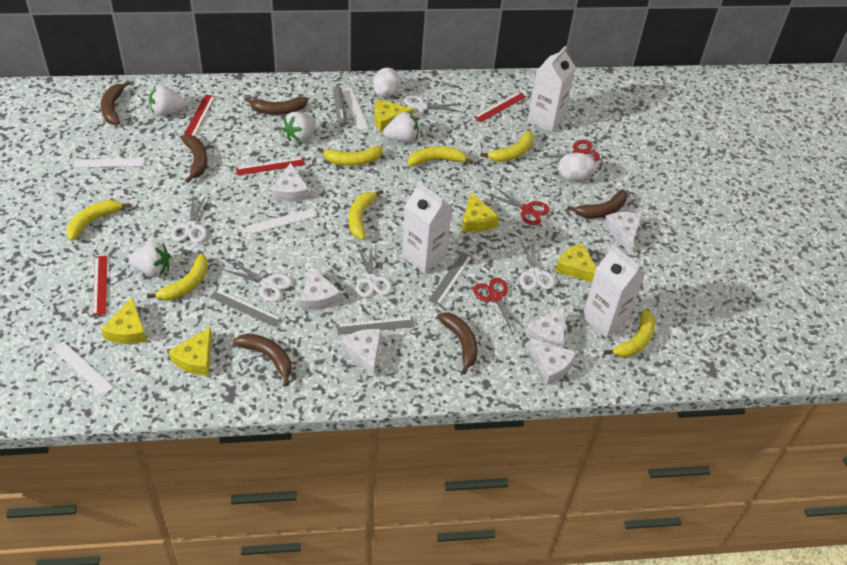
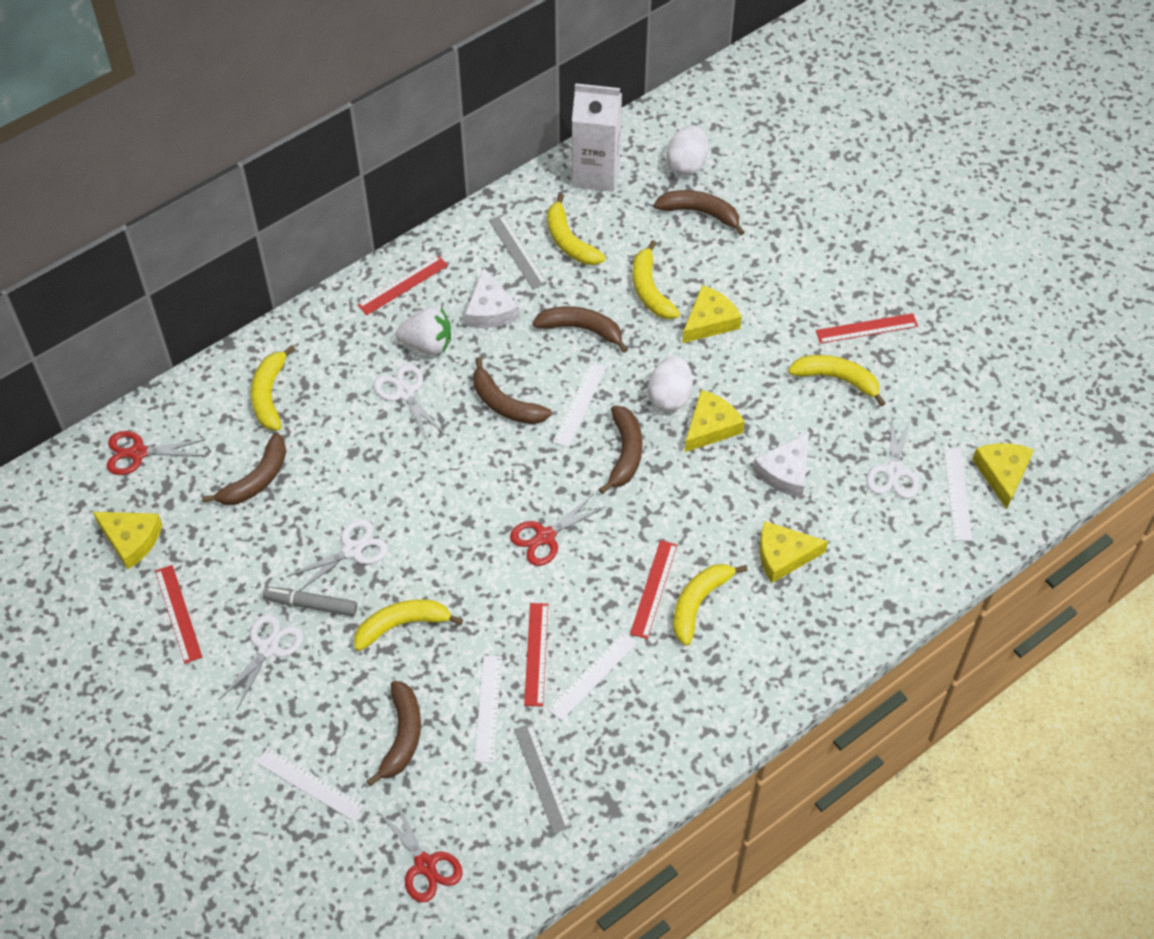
grey ruler: [210,289,282,327] [336,317,415,335] [428,252,473,305] = 3 -> [489,215,547,289] [514,723,572,833] = 2
red ruler: [93,256,107,316] [184,94,215,136] [236,157,305,176] [474,92,526,122] = 4 -> [155,565,203,664] [358,255,448,315] [524,603,548,707] [630,540,677,639] [816,313,918,344] = 5
white carton: [402,182,452,274] [527,46,575,133] [582,245,645,338] = 3 -> [572,83,622,192] = 1
white cheese: [271,163,309,202] [301,266,341,310] [340,329,381,377] [525,306,565,348] [528,338,576,385] [603,212,642,252] = 6 -> [465,267,520,328] [753,433,809,498] = 2
white ruler: [53,341,114,396] [73,158,144,168] [245,208,317,235] [342,88,369,131] = 4 -> [256,748,364,821] [474,656,502,763] [548,632,637,721] [553,362,607,448] [944,448,972,541] = 5
white scissors: [171,195,207,243] [225,260,292,302] [355,244,392,298] [403,95,462,116] [520,241,555,290] = 5 -> [219,614,303,710] [287,519,388,591] [374,364,446,442] [866,416,919,499] = 4
white strawberry: [129,242,170,277] [149,85,186,116] [282,112,316,143] [383,112,418,142] = 4 -> [396,307,451,355] = 1
yellow banana: [66,200,131,241] [147,254,208,301] [317,146,383,166] [349,190,383,239] [408,146,473,166] [480,130,534,162] [604,309,655,358] = 7 -> [251,345,295,431] [354,600,463,651] [547,193,606,265] [633,240,680,319] [673,564,748,646] [788,355,885,406] = 6

